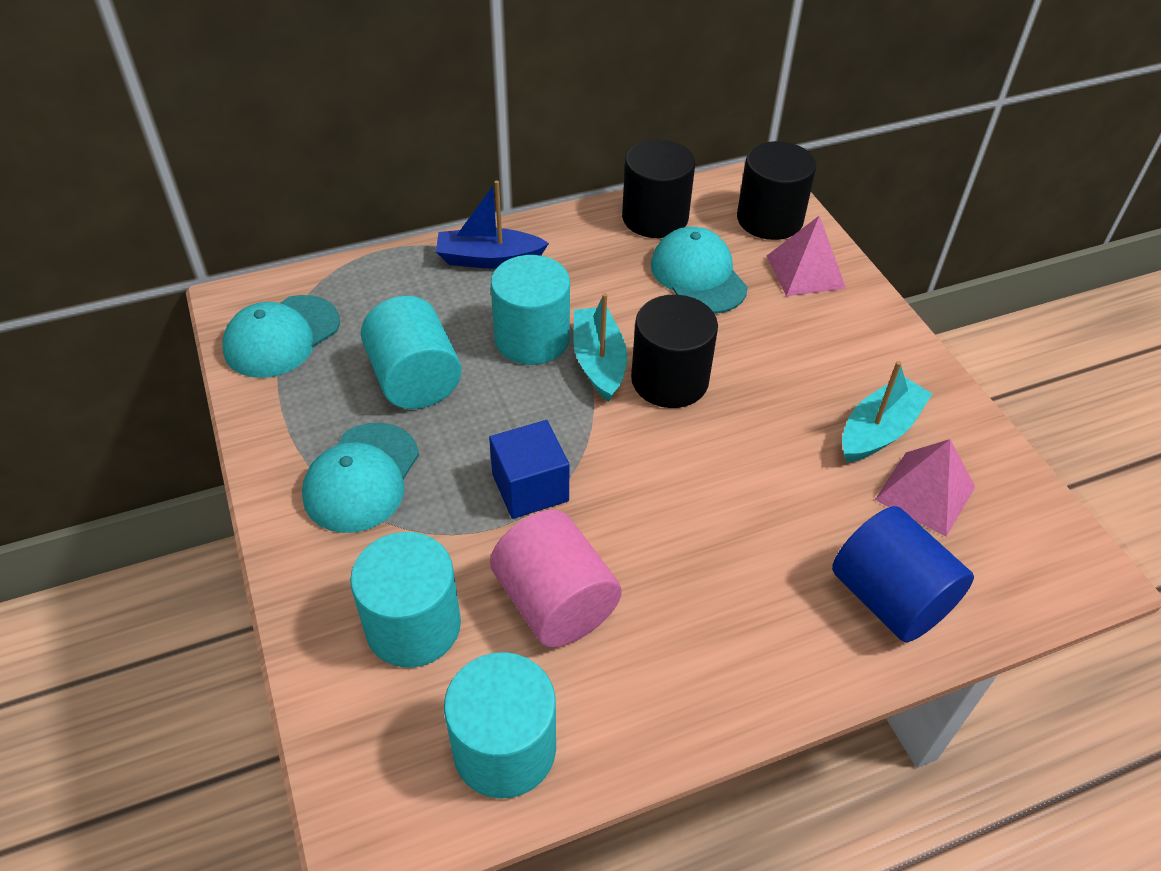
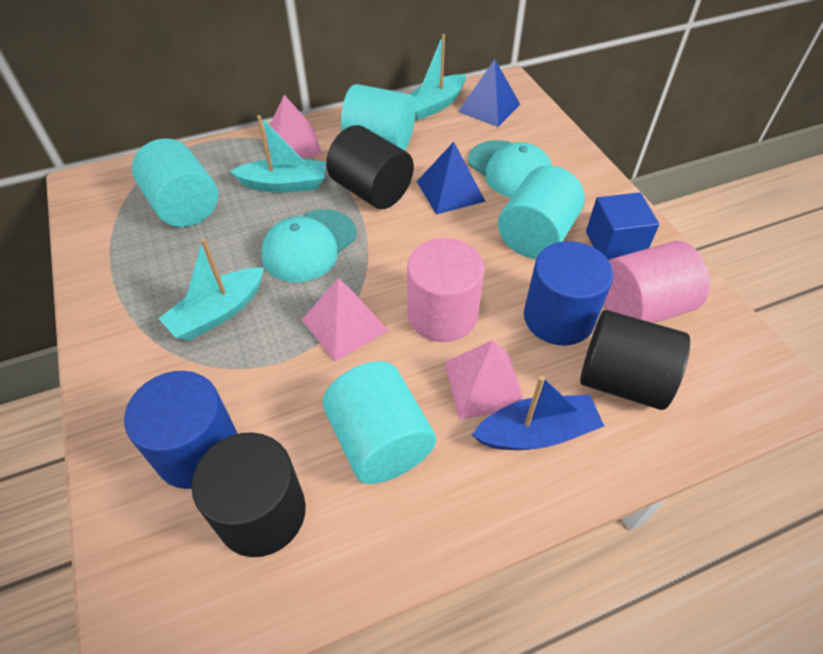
blue cylinder: [832,506,974,642] = 1 -> [124,371,237,489] [524,241,614,346] = 2
blue pyramid: none = 0 -> [417,142,485,215] [458,59,520,127] = 2
pink cylinder: [490,510,622,648] = 1 -> [407,238,485,342] [604,241,710,323] = 2
pink pyramid: [767,215,846,296] [875,439,975,537] = 2 -> [265,95,322,158] [302,278,389,362] [445,340,524,420] = 3
turquoise boat: [573,293,627,402] [842,361,932,462] = 2 -> [159,238,264,340] [230,115,326,193] [410,34,466,121] = 3
turquoise cap: [222,295,340,378] [302,423,419,533] [651,227,748,314] = 3 -> [261,209,357,282] [468,140,552,198] = 2

